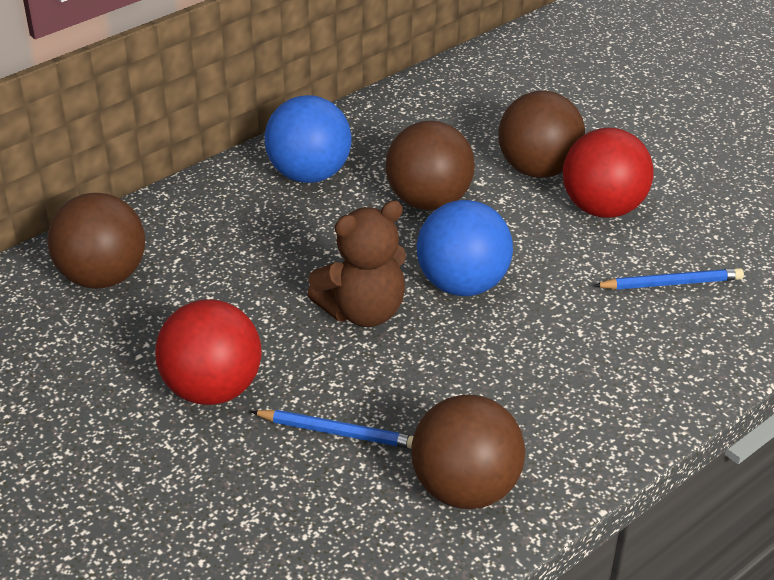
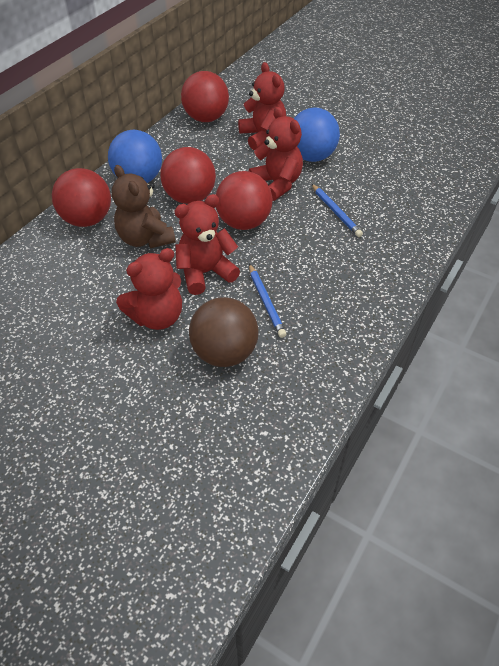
brown ball: [47,193,145,289] [386,121,475,210] [411,394,525,509] [498,91,585,178] = 4 -> [189,297,259,367] = 1
red ball: [155,299,262,405] [563,128,653,218] = 2 -> [52,168,111,227] [160,147,216,204] [181,71,229,122] [216,171,273,230] = 4
red teddy bear: none = 0 -> [116,248,182,330] [175,194,240,295] [238,62,286,150] [249,107,303,201] = 4

